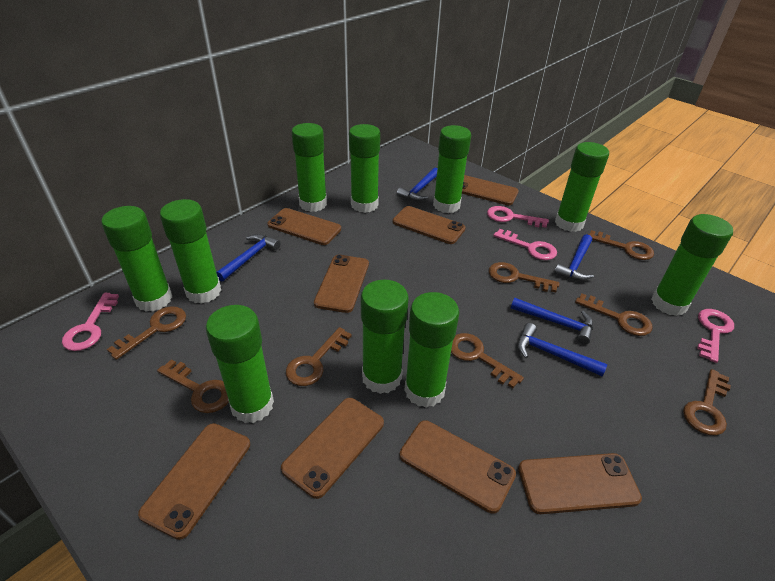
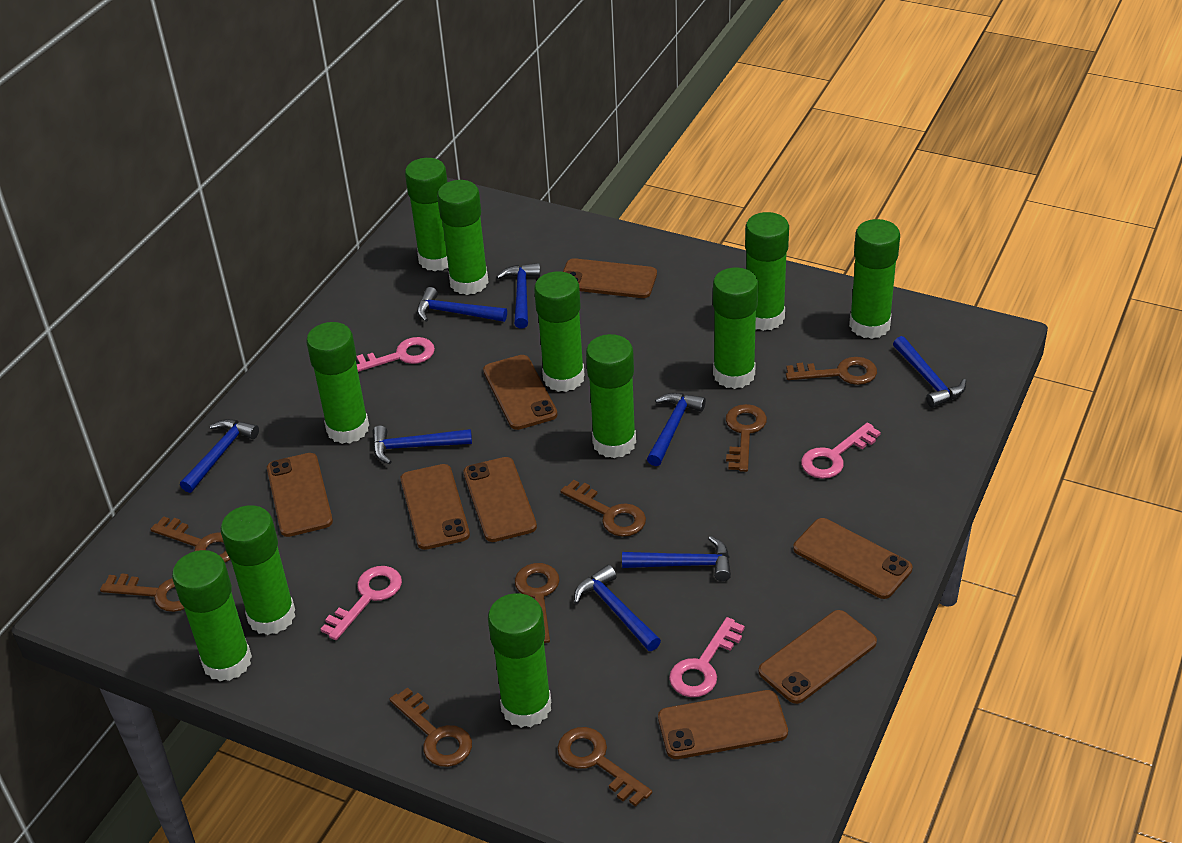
blue hammer: [216,234,281,281] [396,168,437,201] [511,298,593,345] [517,323,607,377] [554,234,594,281] = 5 -> [180,419,259,493] [373,426,472,464] [417,287,507,322] [496,263,541,329] [574,565,661,651] [622,536,731,581] [647,393,706,466] [893,336,966,408] = 8
green glue stick: [101,206,172,312] [160,199,221,304] [206,305,274,423] [291,123,327,212] [349,124,380,213] [361,280,409,394] [404,292,459,408] [433,125,471,213] [555,142,609,232] [651,214,733,316] = 10 -> [172,550,252,681] [221,505,295,635] [306,322,369,444] [405,158,448,271] [437,180,489,295] [488,593,551,728] [534,271,585,392] [586,334,636,458] [713,268,758,389] [745,212,789,331] [849,219,900,339] = 11

